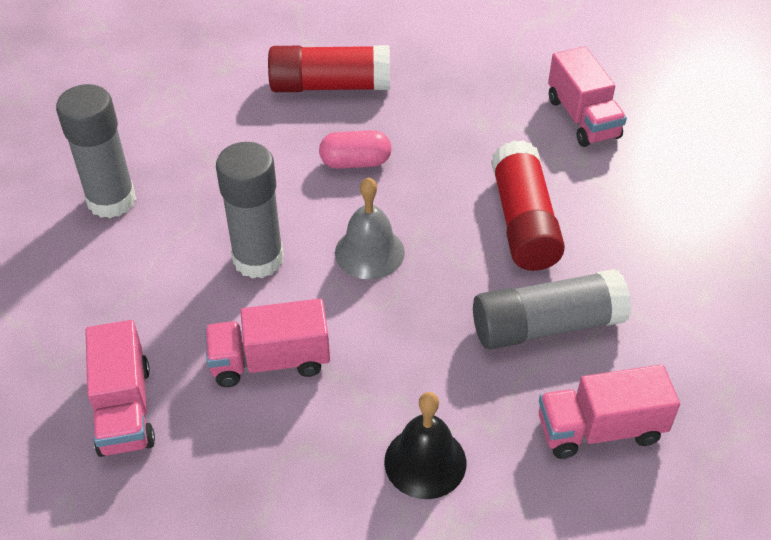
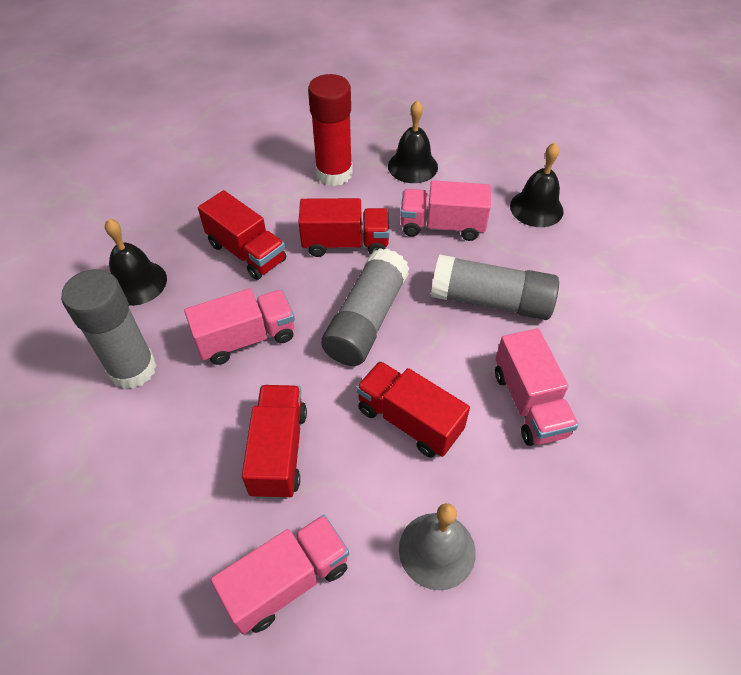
black bell: [384,392,466,499] = 1 -> [105,219,167,306] [388,100,438,183] [510,143,564,227] = 3
pink capsule: [319,130,392,169] = 1 -> none = 0
red glue stick: [268,45,390,92] [491,140,565,271] = 2 -> [308,74,353,186] = 1
red truck: none = 0 -> [198,190,286,280] [242,385,307,499] [298,198,390,257] [356,361,470,458] = 4

